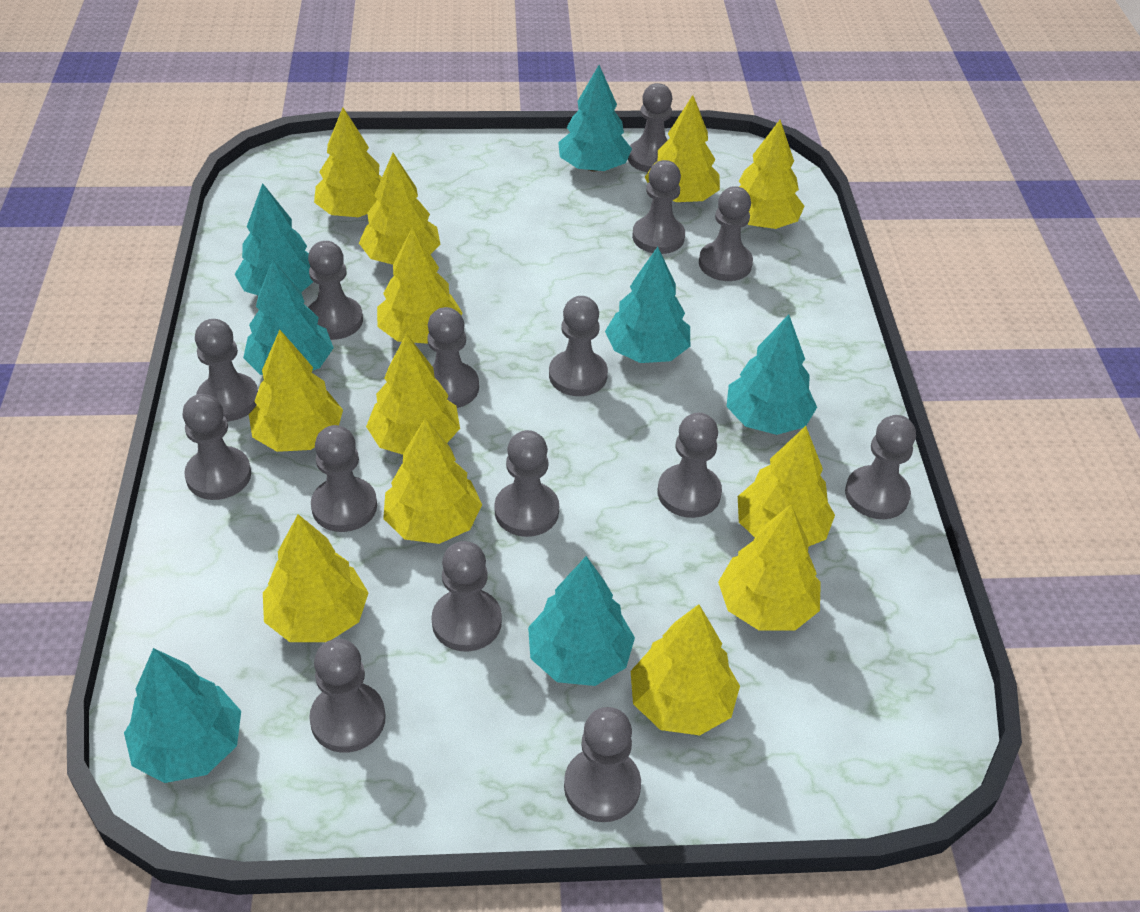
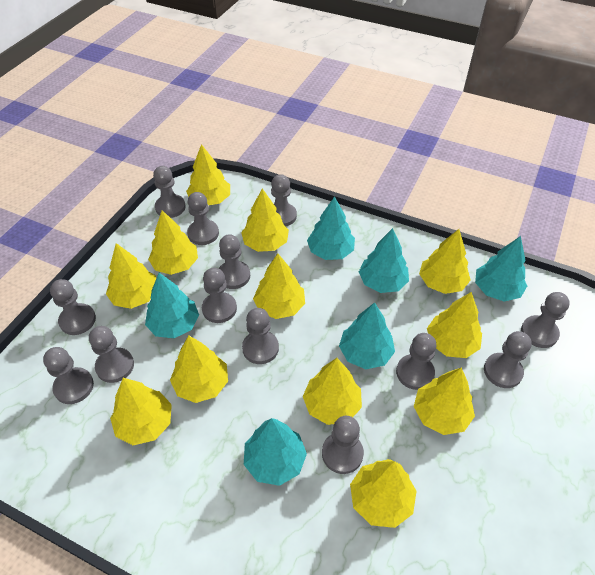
grey pawn: [182,394,251,500] [195,319,258,422] [308,241,363,340] [309,639,386,753] [311,425,377,532] [427,307,479,408] [432,541,502,651] [494,430,559,537] [549,296,608,396] [564,707,641,822] [628,83,673,172] [632,160,685,254] [658,413,722,518] [699,186,753,281] [845,415,916,519] = 15 -> [43,347,94,404] [50,279,96,335] [89,326,134,383] [153,166,186,218] [187,192,219,245] [202,268,237,323] [218,234,250,289] [242,308,279,364] [271,174,297,226] [322,416,364,474] [396,333,436,390] [484,331,532,388] [521,292,570,348] = 13
turquoise tree: [124,648,241,783] [235,183,313,295] [243,259,334,375] [528,556,635,686] [558,65,632,172] [605,247,690,363] [726,314,817,435] = 7 -> [145,273,199,338] [244,418,307,486] [307,196,355,260] [339,302,395,369] [359,228,409,293] [475,236,527,302] = 6

